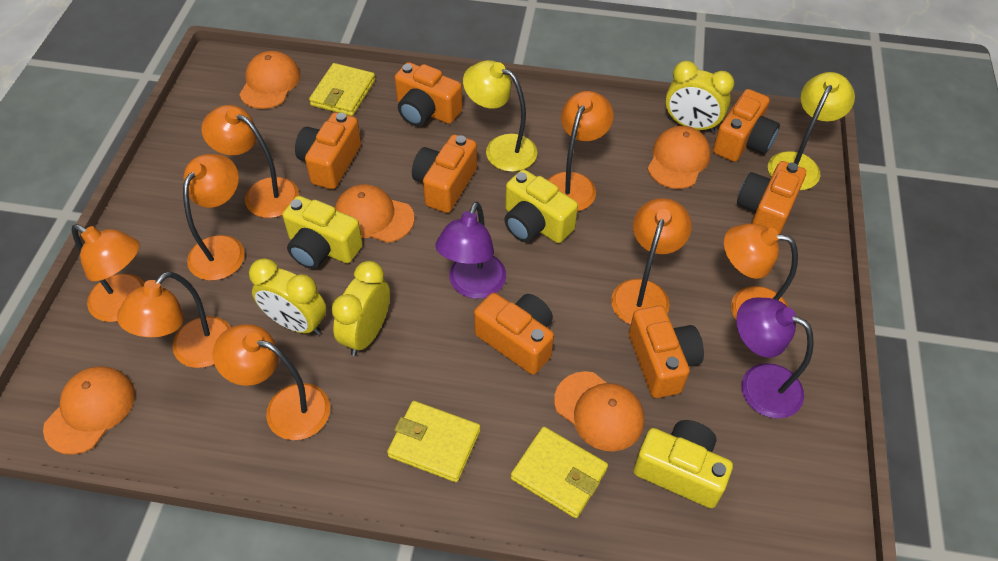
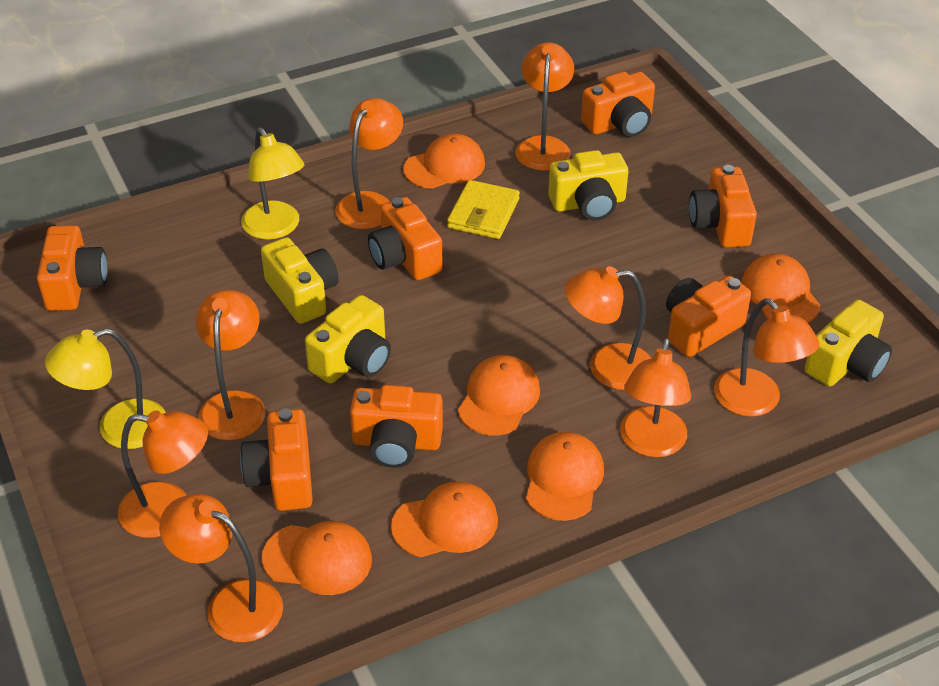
orange cap: [43,366,135,455] [239,51,300,109] [335,184,415,243] [554,371,644,451] [648,126,711,189] = 5 -> [262,521,372,595] [391,482,498,557] [403,134,485,189] [458,355,540,435] [526,432,604,521] [741,253,821,323] = 6
purple lamp: [435,202,506,299] [736,297,814,419] = 2 -> none = 0
yellow camera: [282,196,363,269] [504,170,578,243] [634,420,733,508] = 3 -> [261,237,339,324] [305,295,391,384] [548,150,628,220] [805,299,892,387] = 4
yellow clock: [249,258,327,335] [331,261,390,356] [665,61,734,133] = 3 -> none = 0
yellow wallet: [309,63,375,116] [387,401,480,482] [511,427,608,518] = 3 -> [447,180,520,239] = 1

